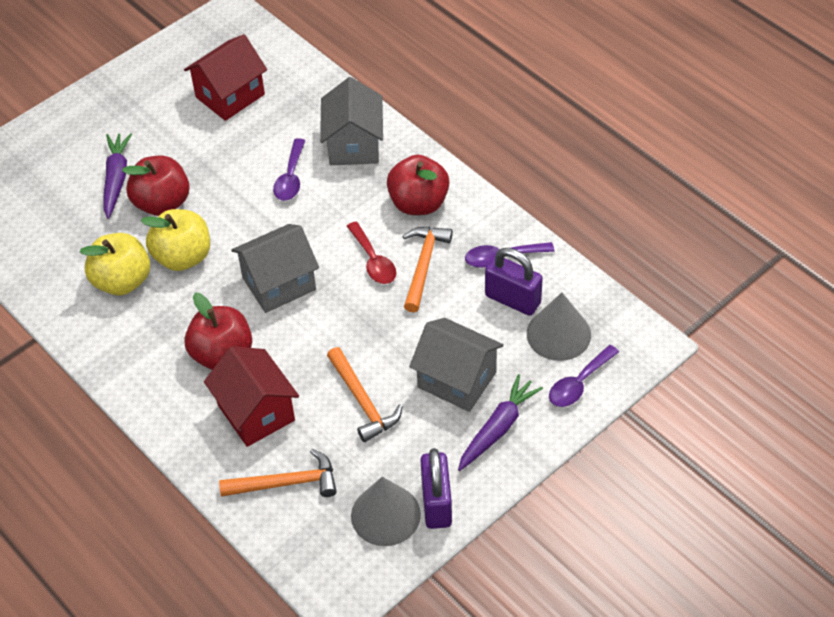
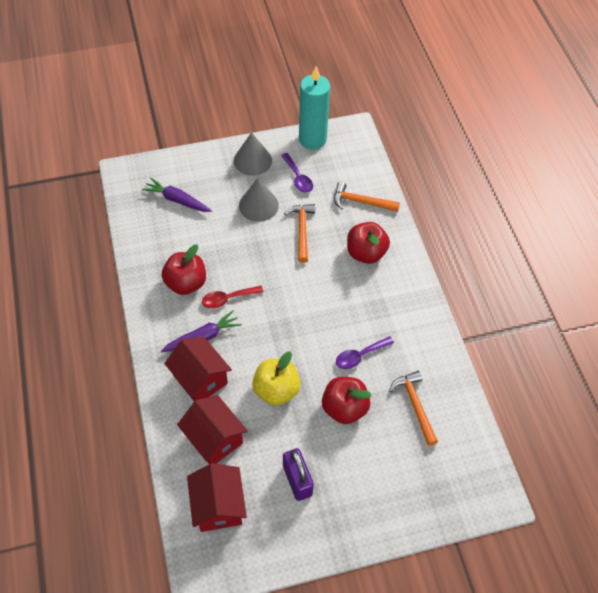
grey house: [231,224,319,313] [320,77,383,165] [409,318,504,412] = 3 -> none = 0
purple padlock: [421,448,452,529] [485,248,543,316] = 2 -> [283,448,314,501] = 1
purple spoon: [273,138,305,201] [465,242,555,268] [549,345,619,407] = 3 -> [281,153,313,193] [336,336,394,369] = 2
red house: [184,34,267,121] [204,346,299,447] = 2 -> [164,337,232,401] [177,395,248,464] [187,463,247,532] = 3
turquoise candle: none = 0 -> [299,66,330,150] = 1
yellow apple: [80,233,150,296] [141,209,210,271] = 2 -> [252,351,300,406] = 1

